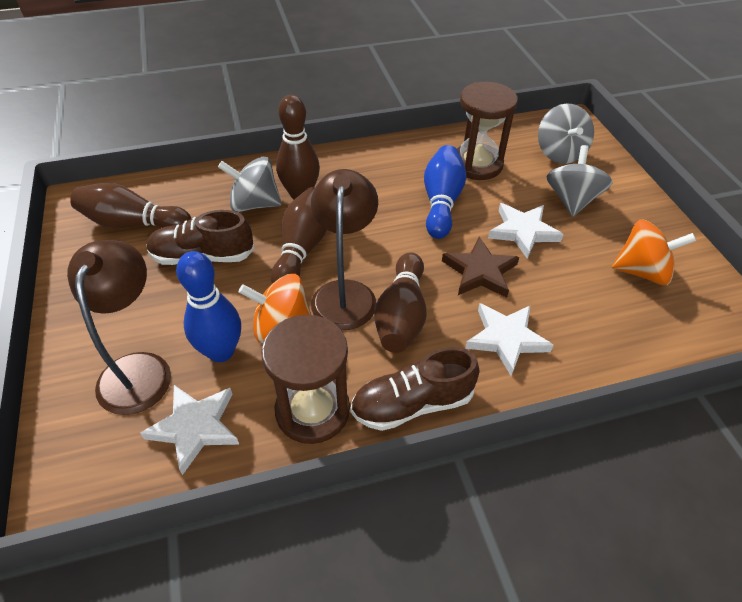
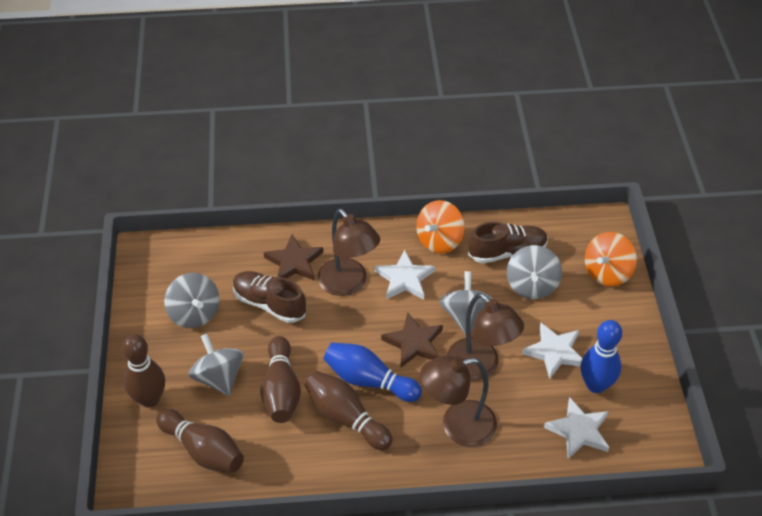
brown hourglass: [261,315,350,444] [457,82,518,180] = 2 -> none = 0
brown lamp: [67,240,171,415] [311,169,378,330] = 2 -> [318,209,380,296] [420,356,497,447] [447,293,524,380] = 3
brown star: [442,236,519,298] = 1 -> [263,234,323,281] [381,312,443,367] = 2
grey spinning top: [218,157,282,212] [538,103,594,164] [547,145,613,216] = 3 -> [164,273,219,328] [189,334,244,396] [439,271,493,334] [507,245,562,299] = 4

